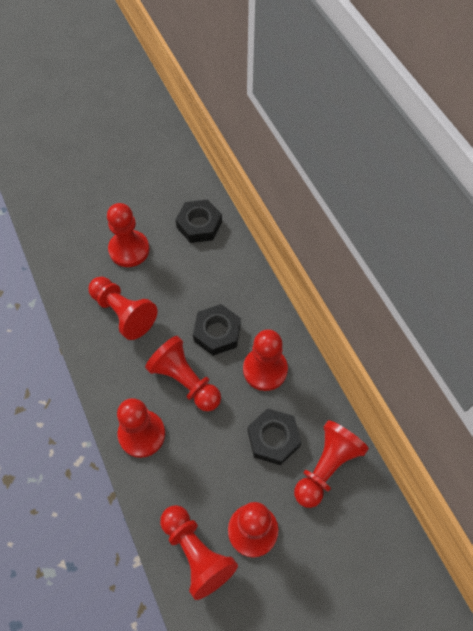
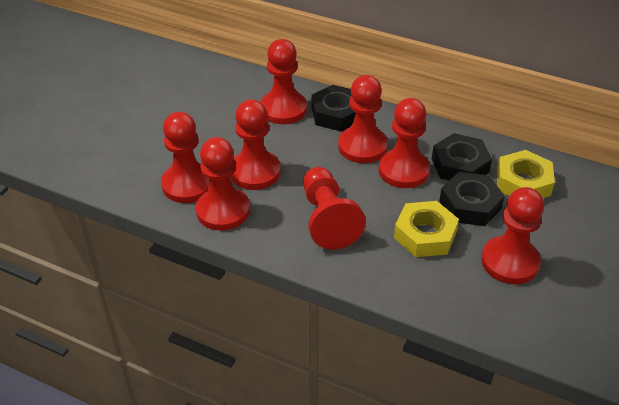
yellow nut: none = 0 -> [394,201,459,257] [497,150,555,198] = 2

